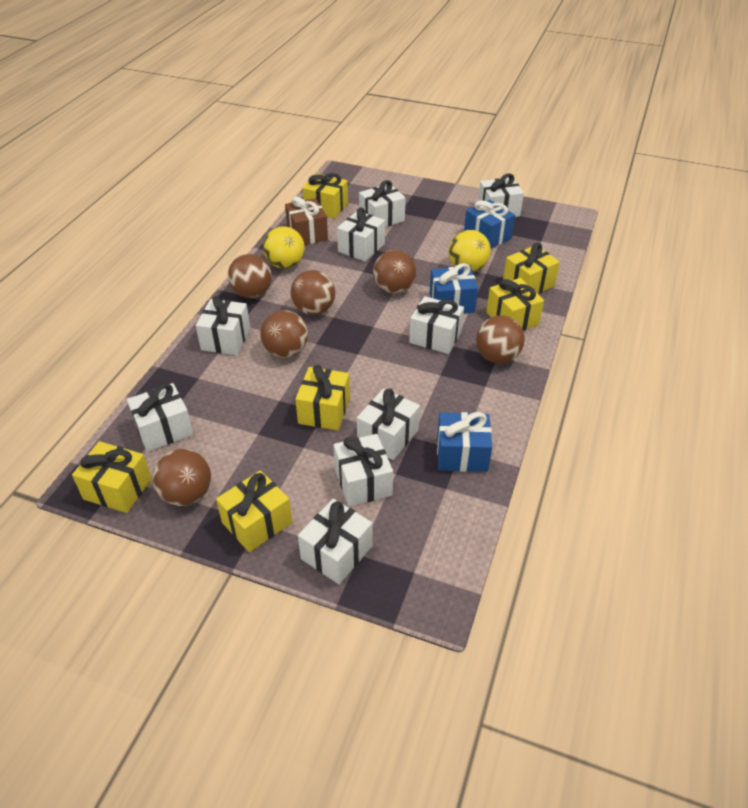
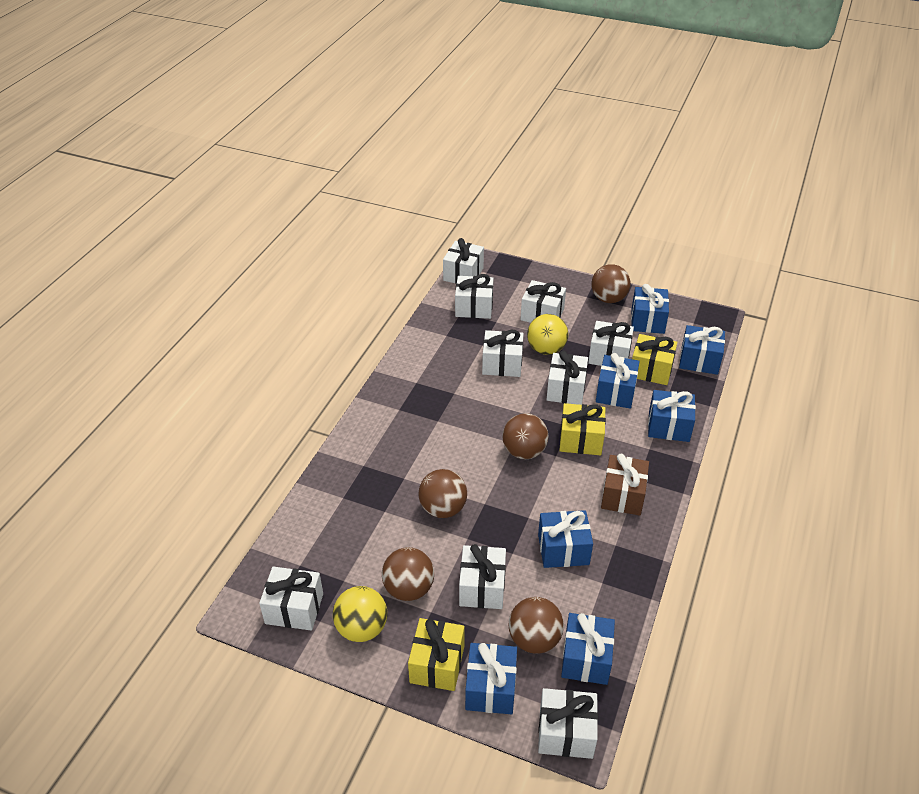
blue gift: [429,263,478,314] [437,412,492,472] [464,200,515,248] = 3 -> [465,643,517,714] [538,510,593,568] [561,613,615,685] [596,353,640,409] [631,284,669,334] [648,390,696,442] [679,325,725,375] = 7
brown ball: [152,449,211,506] [228,254,272,298] [260,310,308,358] [291,270,335,315] [373,250,416,294] [476,315,525,363] = 6 -> [382,547,434,601] [419,469,467,518] [502,413,548,459] [508,597,564,654] [591,264,631,303] = 5
yellow gift: [72,441,152,513] [216,470,292,552] [295,364,350,430] [303,173,348,219] [486,278,544,331] [503,243,560,294] = 6 -> [408,618,465,691] [559,403,606,455] [632,334,677,385] = 3

